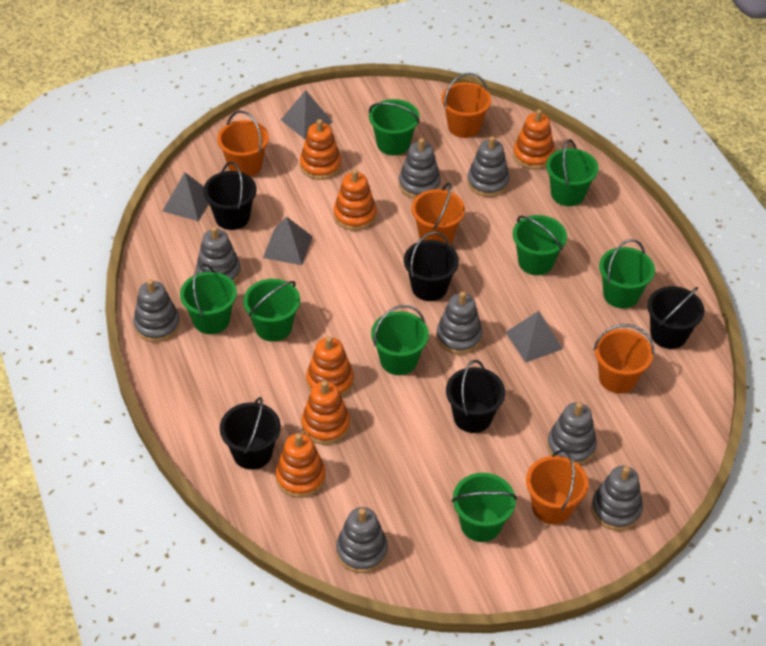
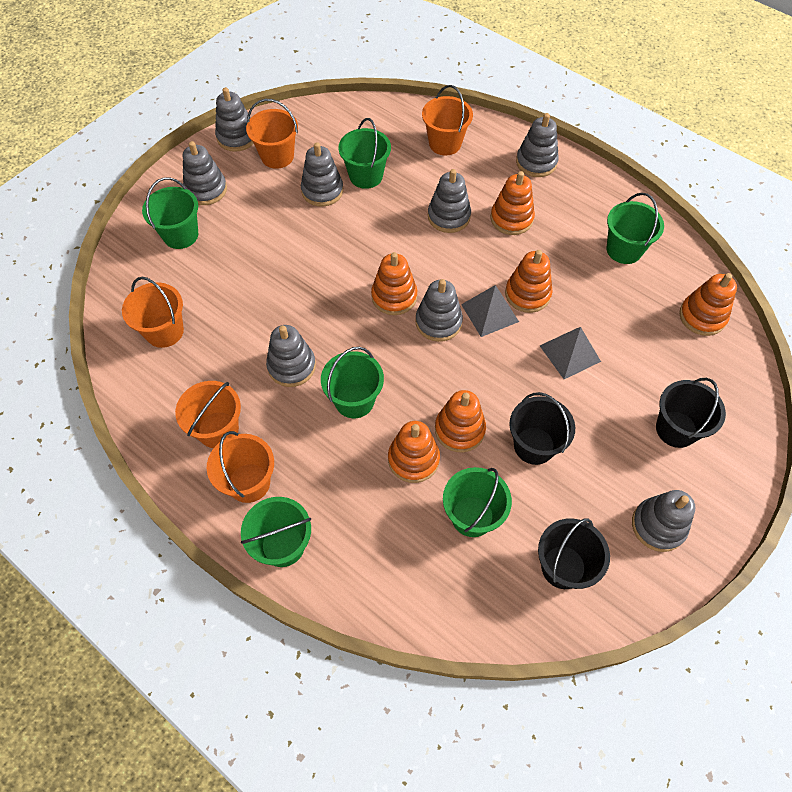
black bucket: [203,162,257,230] [220,397,281,470] [404,232,459,301] [446,360,505,433] [647,286,705,349] = 5 -> [509,392,575,465] [538,518,610,589] [656,378,726,448] = 3
green bucket: [180,264,237,334] [244,279,300,342] [369,99,420,156] [371,305,429,375] [451,473,517,542] [513,215,567,275] [546,139,598,206] [599,239,655,309] = 8 -> [142,177,198,249] [241,497,311,567] [321,347,384,418] [338,118,391,189] [443,467,512,537] [607,193,664,264] = 6
grey pyramid: [163,172,209,221] [263,216,313,265] [281,90,333,139] [506,311,563,363] = 4 -> [461,285,519,337] [540,327,601,379] = 2

